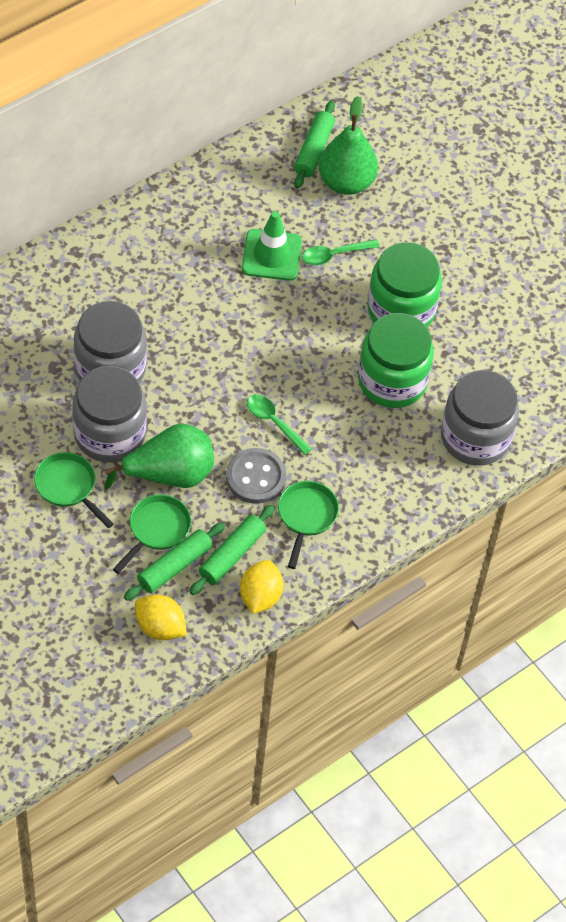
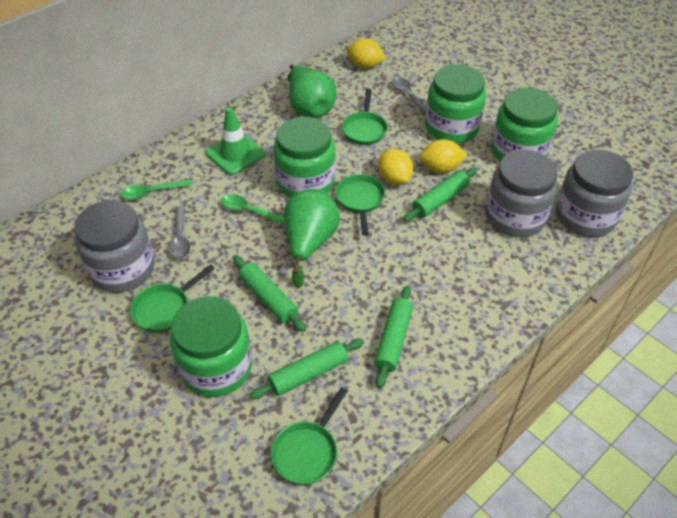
green jar: [358,313,434,408] [367,242,442,327] = 2 -> [170,296,252,397] [273,117,336,198] [425,64,486,144] [491,88,558,162] = 4
green pan: [34,452,114,528] [113,494,191,574] [278,481,339,569] = 3 -> [130,265,215,332] [271,387,348,485] [335,174,385,236] [342,89,388,145] = 4
green rolling pin: [124,522,225,601] [190,505,275,595] [294,101,335,189] = 3 -> [233,256,306,332] [250,339,364,399] [374,286,413,388] [403,168,477,222] = 4
grey button: [226,448,286,504] = 1 -> none = 0
grey spoon: none = 0 -> [169,206,190,259] [391,77,426,116] = 2
yellow lemon: [135,595,187,640] [240,560,283,614] = 2 -> [347,38,386,69] [378,148,413,185] [419,139,467,173] = 3

